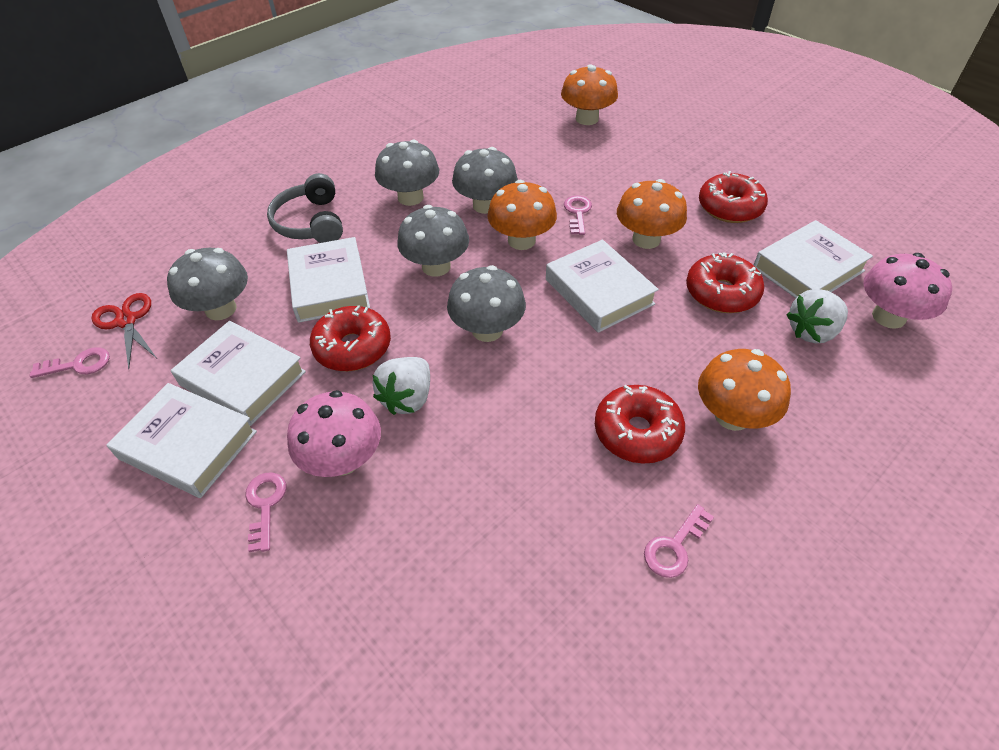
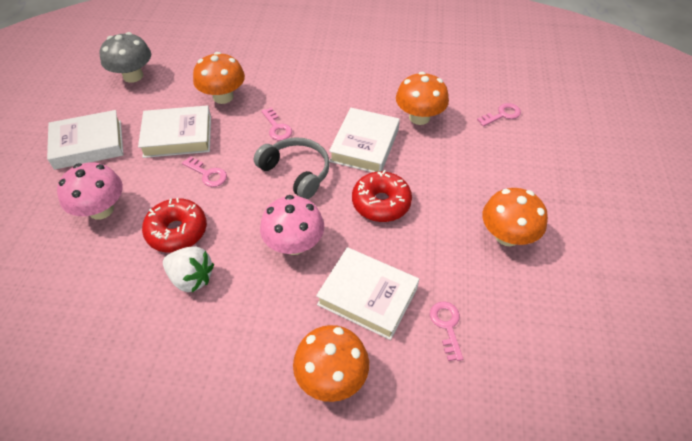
grey mushroom: [167,248,248,320] [375,140,439,206] [397,205,469,277] [447,265,526,342] [452,147,518,214] = 5 -> [100,32,151,83] = 1
red donut: [310,305,391,371] [595,385,685,464] [686,253,764,313] [699,171,768,223] = 4 -> [142,198,207,253] [352,170,412,222] = 2
red scissors: [91,293,156,369] = 1 -> none = 0
white book: [107,383,257,498] [171,321,306,426] [287,237,370,323] [546,240,659,333] [754,220,873,298] = 5 -> [47,110,124,170] [138,105,211,158] [316,247,419,340] [329,108,400,172] = 4
white strawberry: [373,357,430,415] [786,289,848,344] = 2 -> [163,246,214,292] = 1

